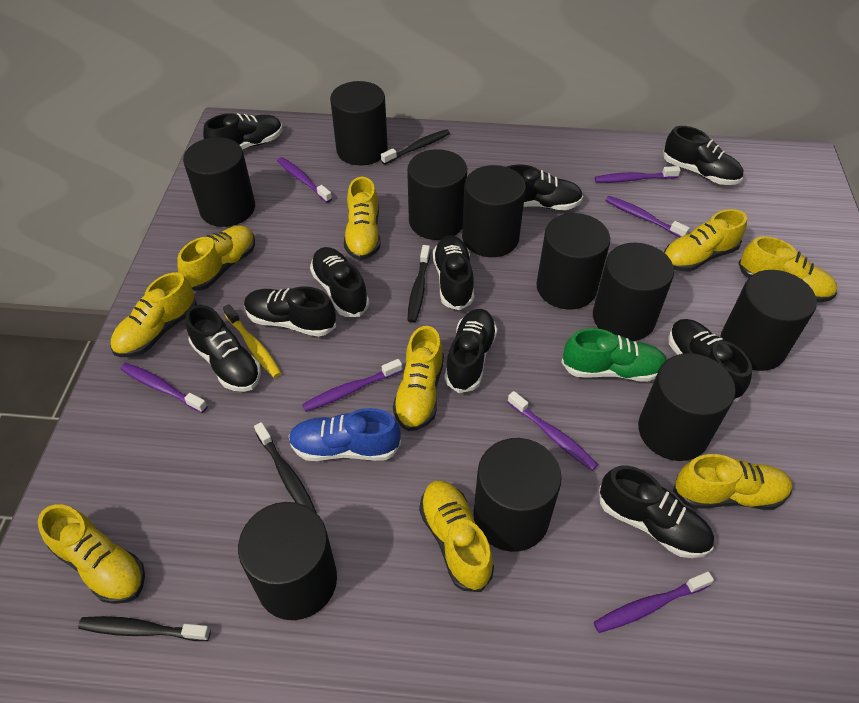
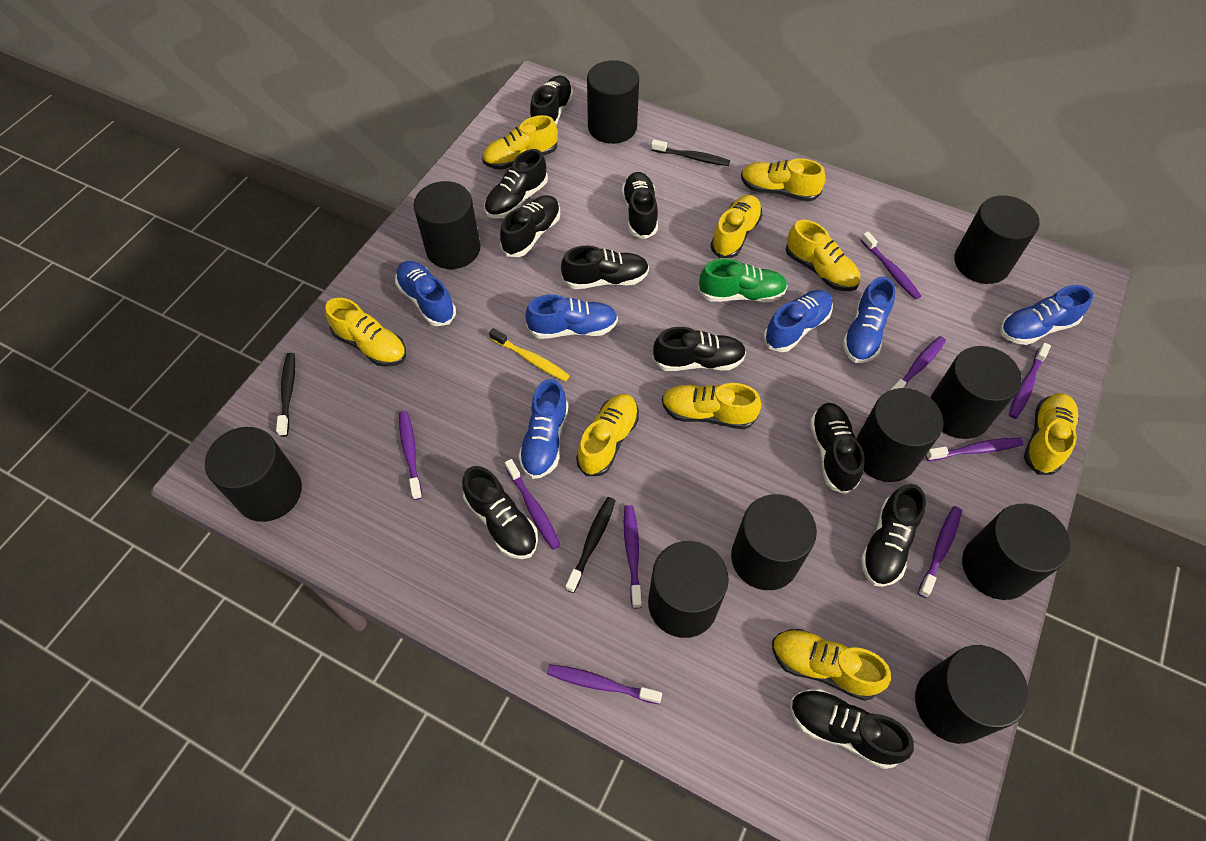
black toothbrush: [78,616,211,641] [254,422,316,512] [381,129,450,165] [407,245,430,323] = 4 -> [276,353,295,437] [565,497,616,593] [651,139,730,166] = 3
blue shoe: [289,408,401,461] = 1 -> [395,261,456,326] [519,379,568,479] [525,294,618,339] [763,290,833,352] [842,276,896,363] [1000,285,1093,345] = 6
purple toothbrush: [120,363,208,413] [277,157,332,203] [302,359,402,412] [508,391,598,471] [594,572,714,633] [595,166,681,183] [606,196,690,237] = 7 -> [399,411,422,500] [505,459,560,550] [547,664,662,704] [624,505,642,609] [861,232,921,300] [891,336,946,390] [918,506,962,598] [925,438,1023,461] [1009,343,1051,419] = 9

